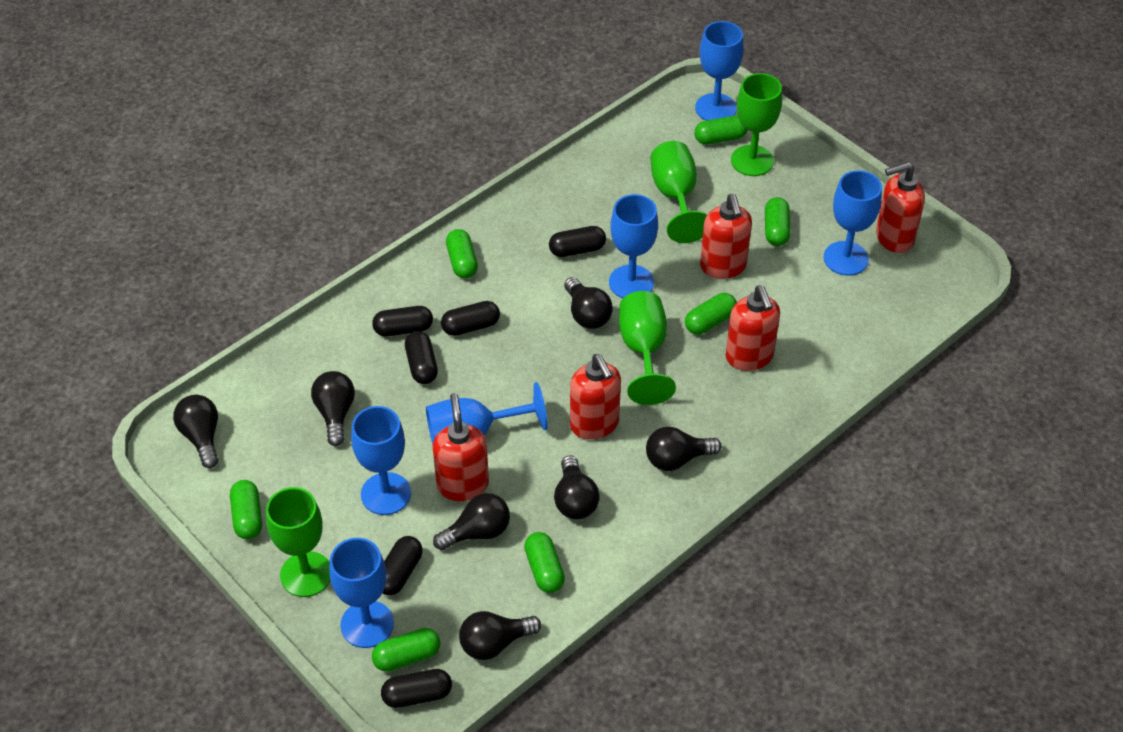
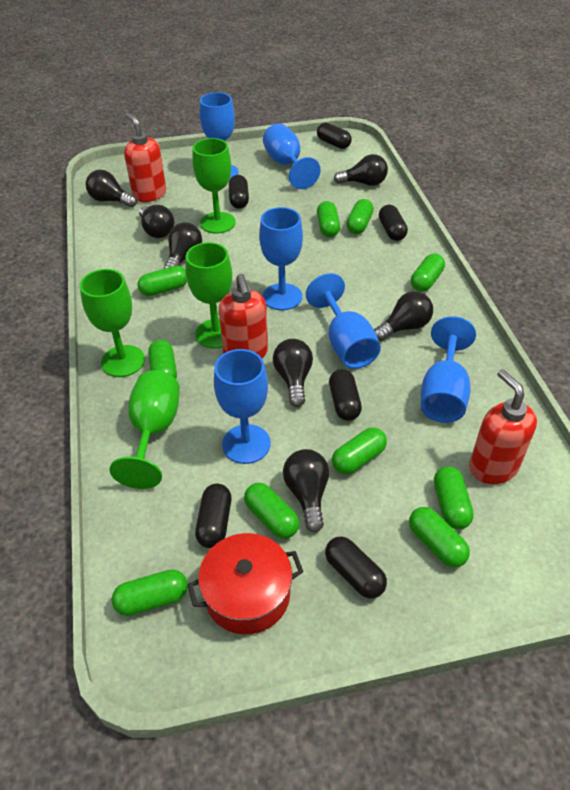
green capsule: [230,480,262,539] [372,628,440,672] [446,229,478,278] [524,532,565,593] [685,293,737,335] [694,115,748,145] [765,197,791,246] = 7 -> [112,569,188,616] [137,266,187,296] [148,340,177,379] [244,483,299,539] [317,201,340,237] [332,427,387,475] [346,199,374,234] [409,507,470,567] [411,253,445,292] [434,466,474,529] = 10
red pot: none = 0 -> [187,533,303,634] = 1
red soap dispenser: [433,393,489,501] [570,354,621,440] [700,194,752,279] [726,285,780,371] [876,162,925,253] = 5 -> [124,113,166,202] [218,274,268,358] [469,369,537,484] = 3

